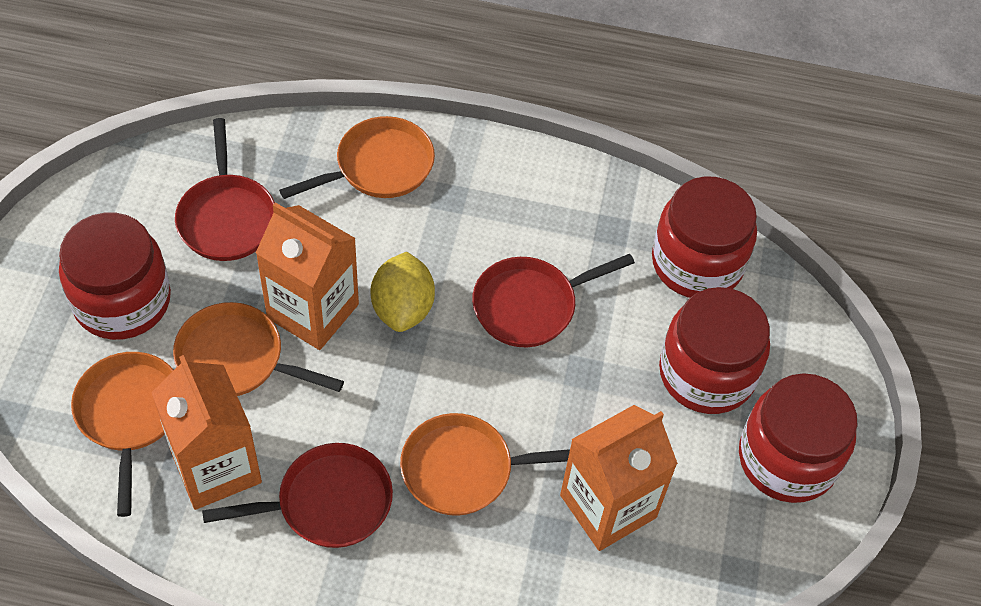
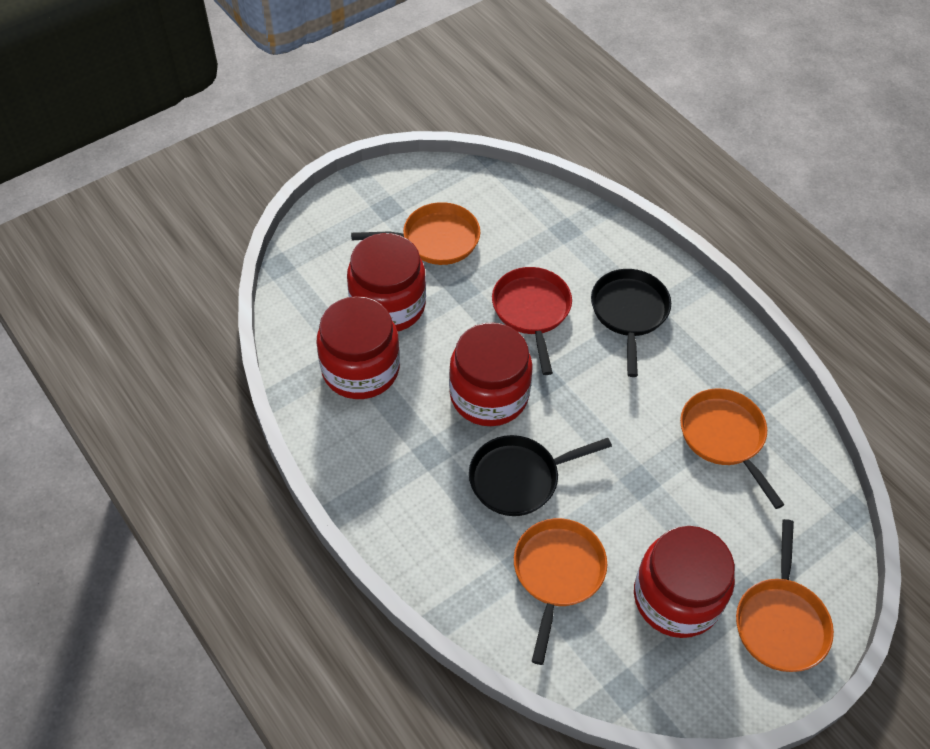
black pan: none = 0 -> [469,435,612,516] [591,269,671,377] = 2
orange carton: [151,355,262,510] [256,202,359,350] [560,405,678,551] = 3 -> none = 0
red pan: [175,118,275,261] [202,443,393,548] [472,254,635,347] = 3 -> [492,267,572,375] = 1
yellow lemon: [371,252,435,332] = 1 -> none = 0

